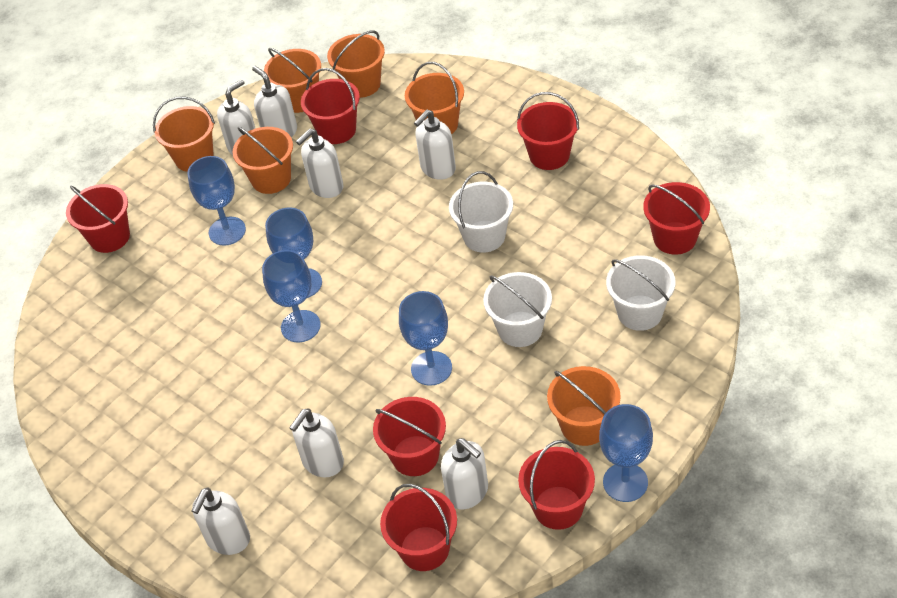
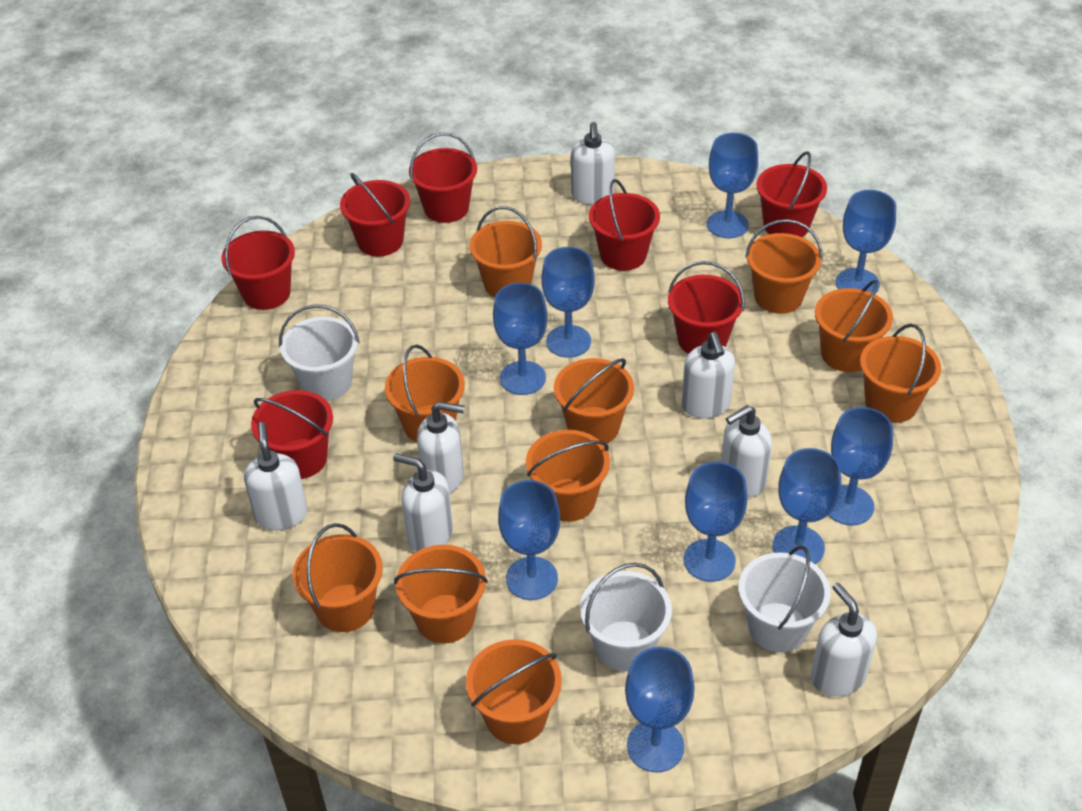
blue goblet: [187,156,246,246] [262,250,321,342] [265,207,322,298] [399,291,452,386] [599,404,653,502] = 5 -> [493,283,548,395] [498,480,560,600] [541,247,595,358] [625,647,695,772] [684,462,747,582] [707,133,758,238] [773,448,841,564] [828,407,893,525] [836,190,896,294] = 9
orange bucket: [153,97,215,172] [233,127,293,194] [264,48,321,113] [327,30,385,98] [405,62,464,134] [547,366,621,446] = 6 -> [293,523,383,632] [385,345,465,442] [394,545,488,644] [466,639,562,744] [470,206,542,298] [526,430,610,522] [554,358,634,443] [745,219,822,314] [815,280,893,372] [860,324,941,423] = 10

